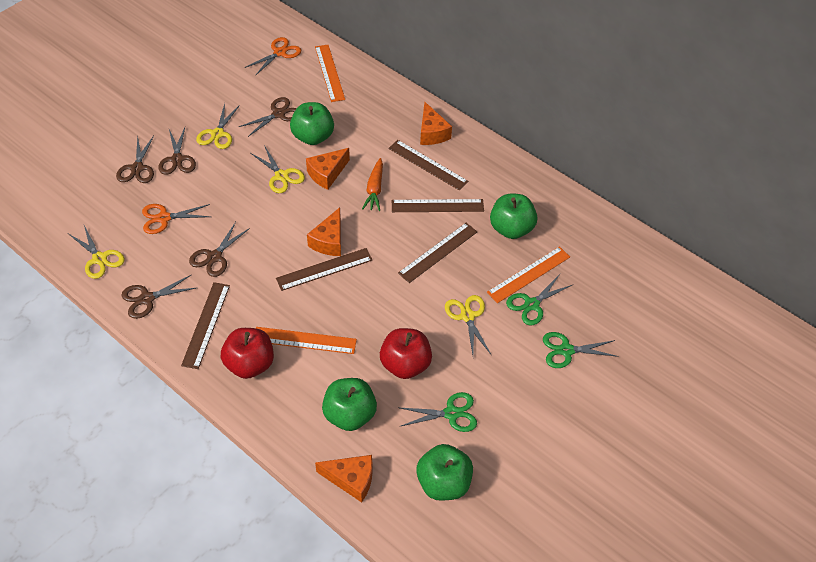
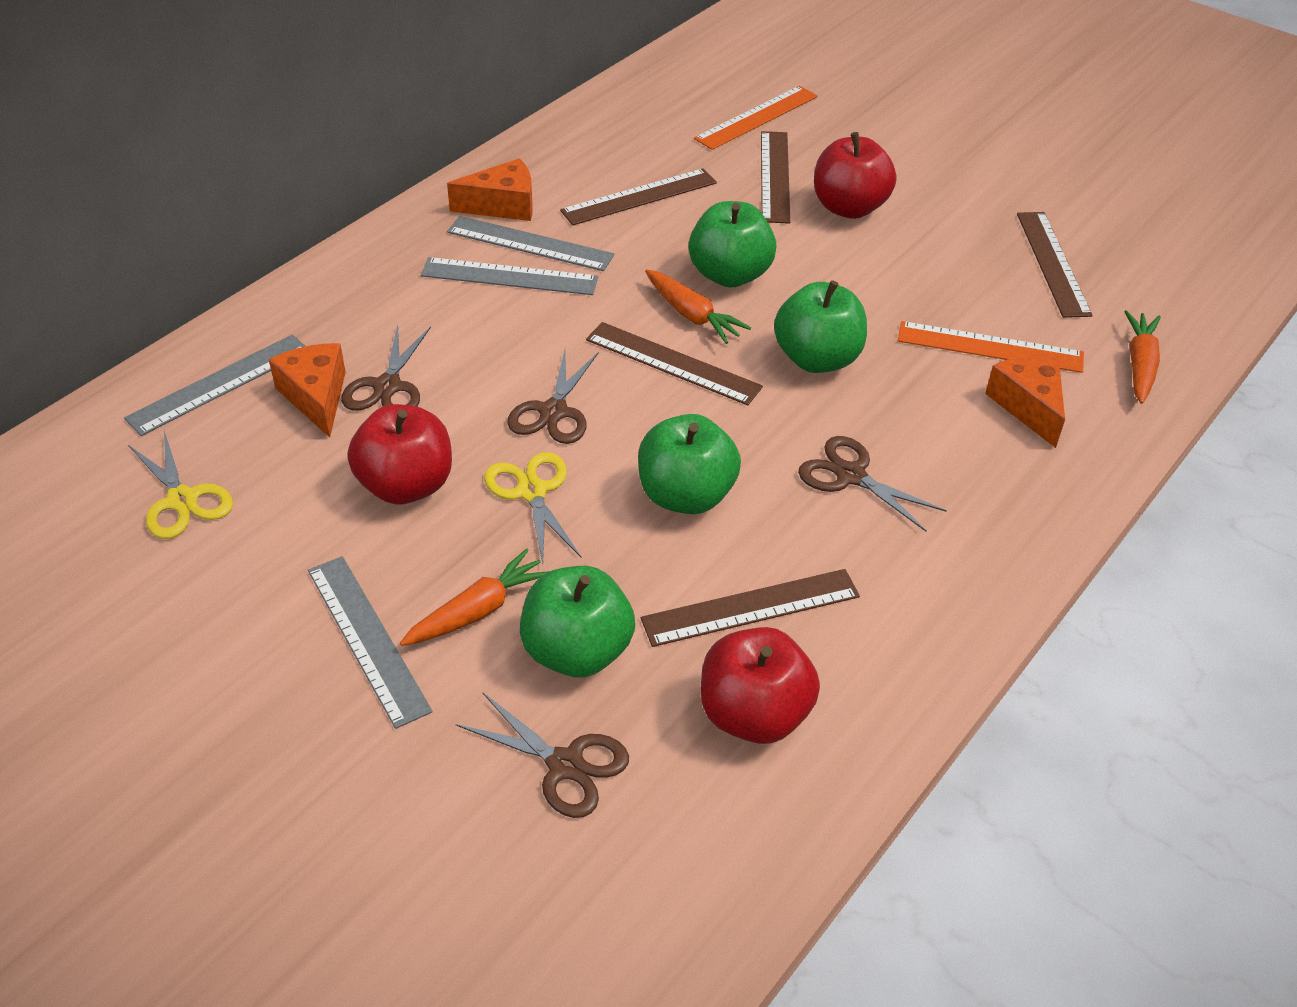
brown scissors: [116,136,154,183] [122,275,196,319] [159,127,196,175] [189,222,250,277] [239,97,297,137] = 5 -> [341,325,431,411] [456,692,629,818] [507,350,599,444] [798,436,947,532] = 4
green scissors: [400,392,477,432] [506,274,572,325] [543,332,618,368] = 3 -> none = 0
grey ruler: none = 0 -> [124,334,305,436] [308,556,433,729] [421,257,598,295] [447,216,614,271] = 4
orange carrot: [362,158,383,211] = 1 -> [400,548,550,646] [645,269,751,344] [1124,310,1161,404] = 3
orange cheese: [306,148,350,190] [307,207,341,256] [315,455,372,503] [420,102,452,145] = 4 -> [269,343,346,437] [447,158,533,221] [985,354,1065,448] = 3
orange ruler: [256,327,357,354] [315,45,345,102] [487,246,570,303] = 3 -> [694,86,818,150] [898,321,1084,373] = 2
orange scissors: [142,204,210,234] [245,37,301,76] = 2 -> none = 0
red apple: [221,328,274,379] [380,328,432,379] = 2 -> [347,404,452,504] [701,627,820,744] [814,132,896,219] = 3
yellow scissors: [69,225,125,279] [196,103,240,149] [251,145,305,193] [445,295,491,355] = 4 -> [128,431,233,539] [484,452,582,564] = 2

